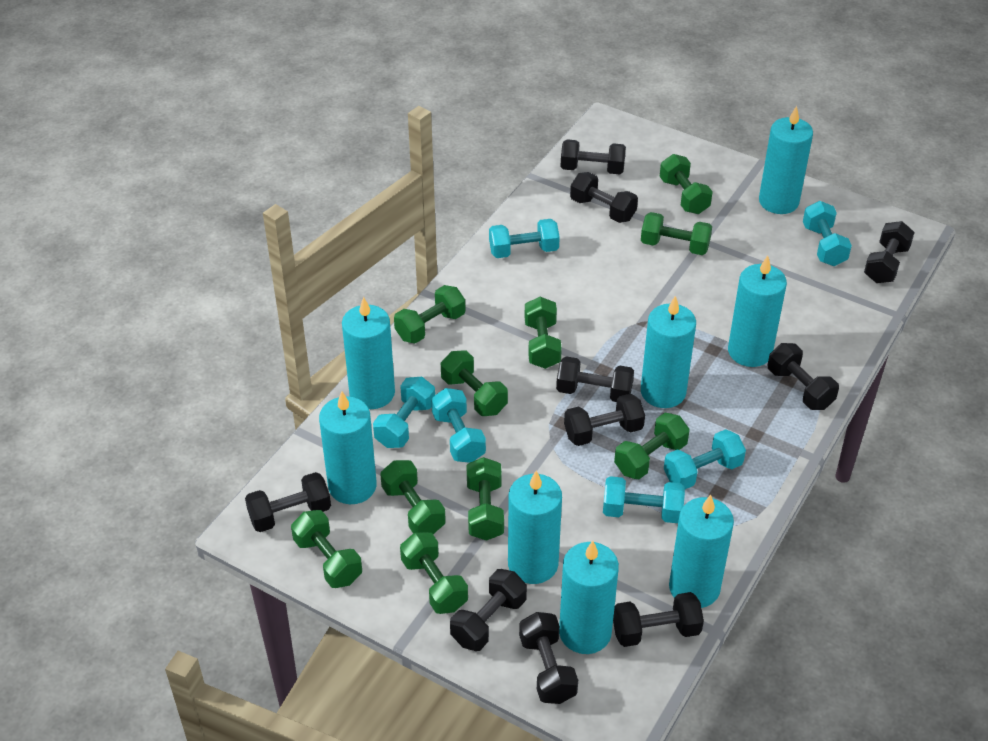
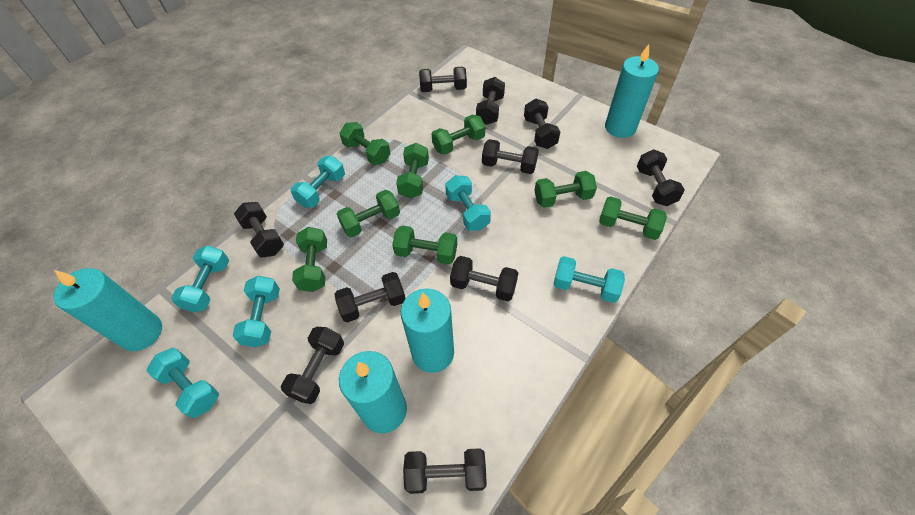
green dumbbell: [291,510,362,588] [380,460,446,534] [394,285,465,343] [400,532,468,614] [441,350,508,416] [466,457,504,541] [524,297,562,369] [614,413,690,479] [641,212,712,255] [660,154,713,214] = 10 -> [292,227,327,292] [337,190,400,237] [340,122,391,165] [392,225,457,265] [396,143,429,198] [432,115,485,155] [534,171,597,208] [599,196,667,240] = 8
turquoise candle: [319,391,377,504] [342,297,395,409] [508,471,562,584] [559,541,619,654] [641,296,696,408] [669,495,734,608] [728,255,787,367] [759,106,813,214] = 8 -> [53,268,162,351] [339,351,407,433] [401,288,454,373] [605,44,659,138] = 4

